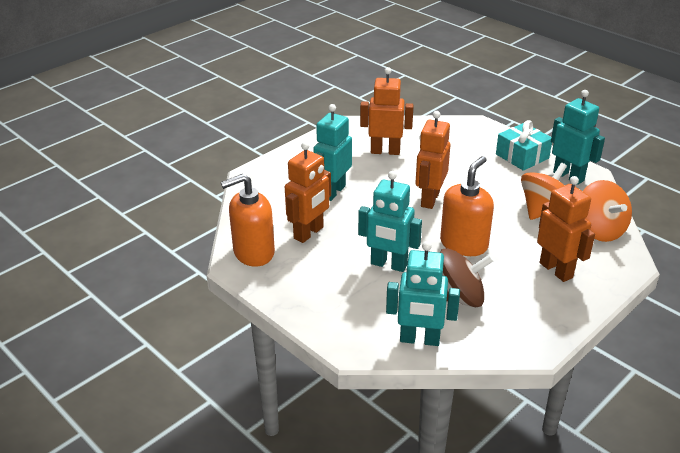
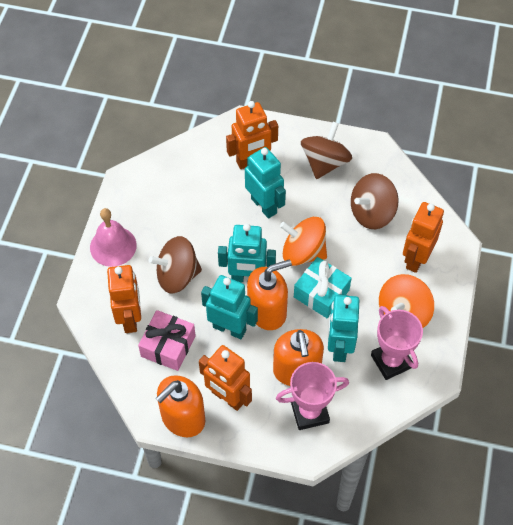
brown spinning top: [440,248,494,307] = 1 -> [149,236,202,294] [301,122,352,179] [351,173,398,229] = 3
orange soap dispenser: [221,174,275,267] [440,156,494,256] = 2 -> [156,375,205,437] [247,259,292,330] [273,329,324,386] = 3
pink bell: none = 0 -> [90,208,137,267] = 1
pink gift: none = 0 -> [138,310,196,371] = 1
pink trophy: none = 0 -> [276,362,349,430] [371,306,423,380] = 2

